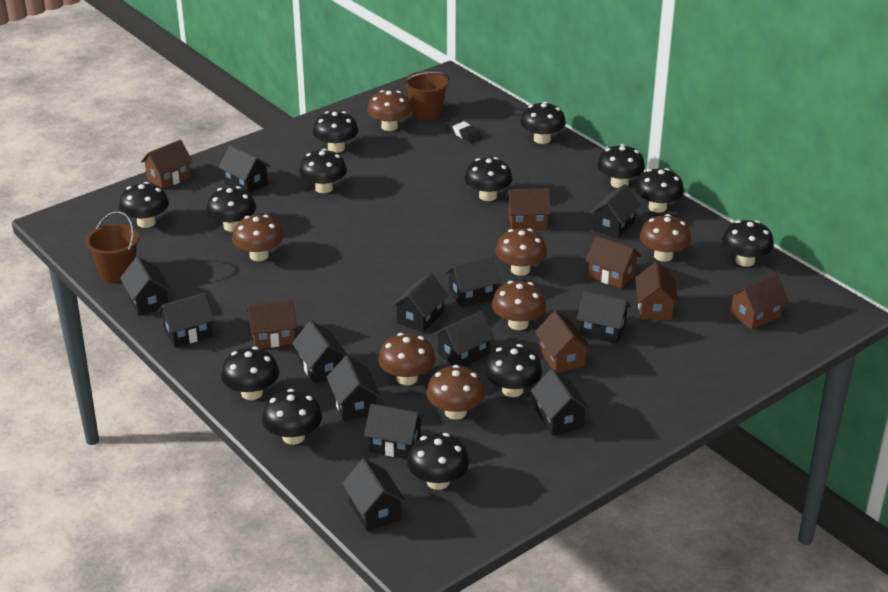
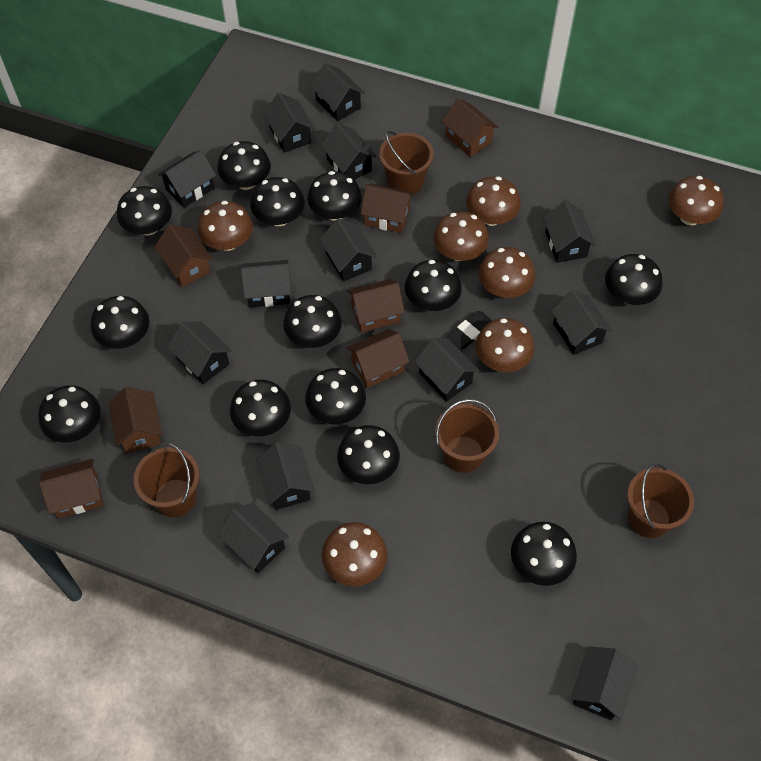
brown bucket: [85,211,139,284] [404,71,450,120] = 2 -> [134,442,199,517] [379,131,434,196] [435,399,499,473] [627,464,694,538] = 4

